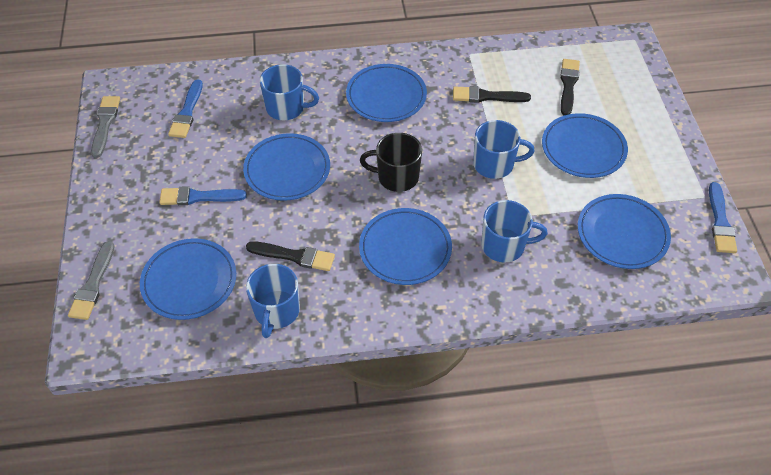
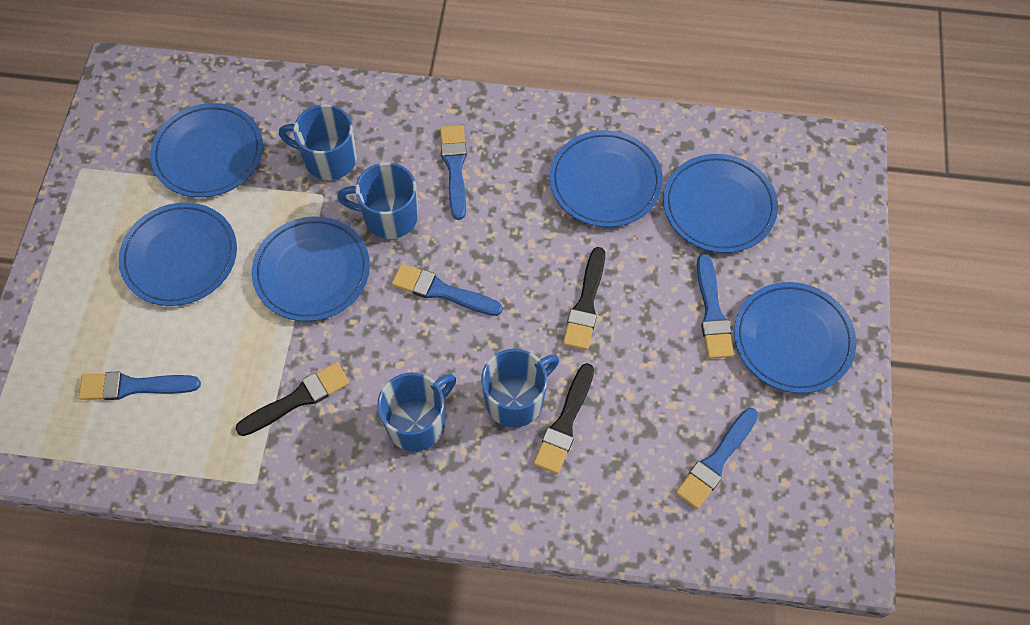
black mug: [360,133,422,192] = 1 -> none = 0
blue brush: [159,186,247,205] [168,79,203,138] [709,182,737,253] = 3 -> [79,372,201,400] [392,264,503,316] [440,125,467,220] [676,408,759,509] [697,254,734,359] = 5
grey brush: [68,241,115,320] [91,96,120,158] = 2 -> none = 0

